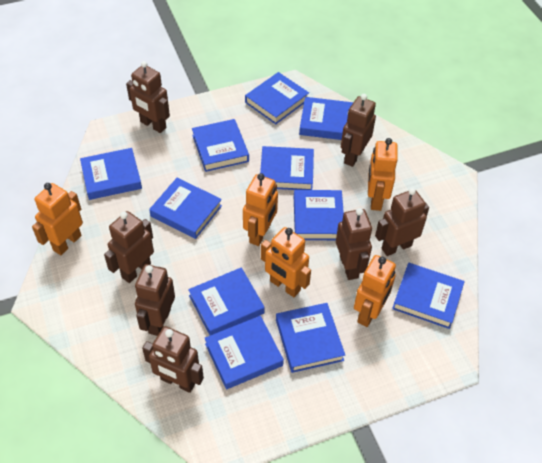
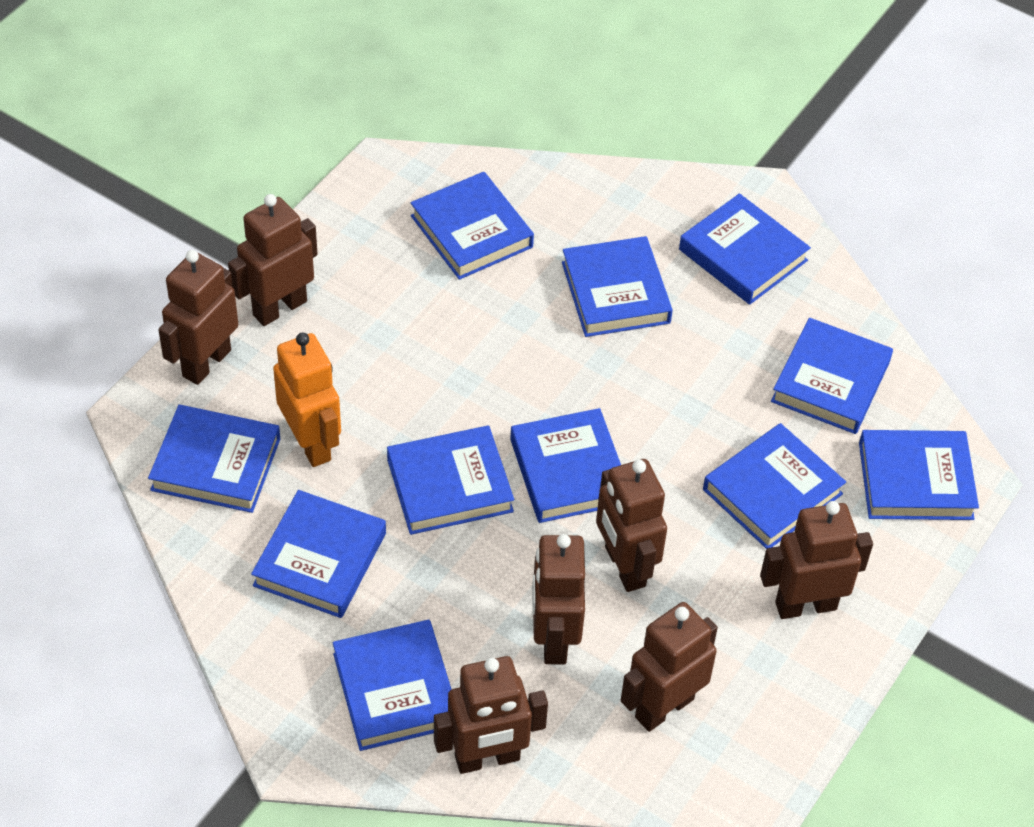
orange robot: [32,183,83,255] [243,173,278,246] [261,227,311,297] [354,255,396,327] [368,138,398,211] = 5 -> [273,333,341,467] = 1

